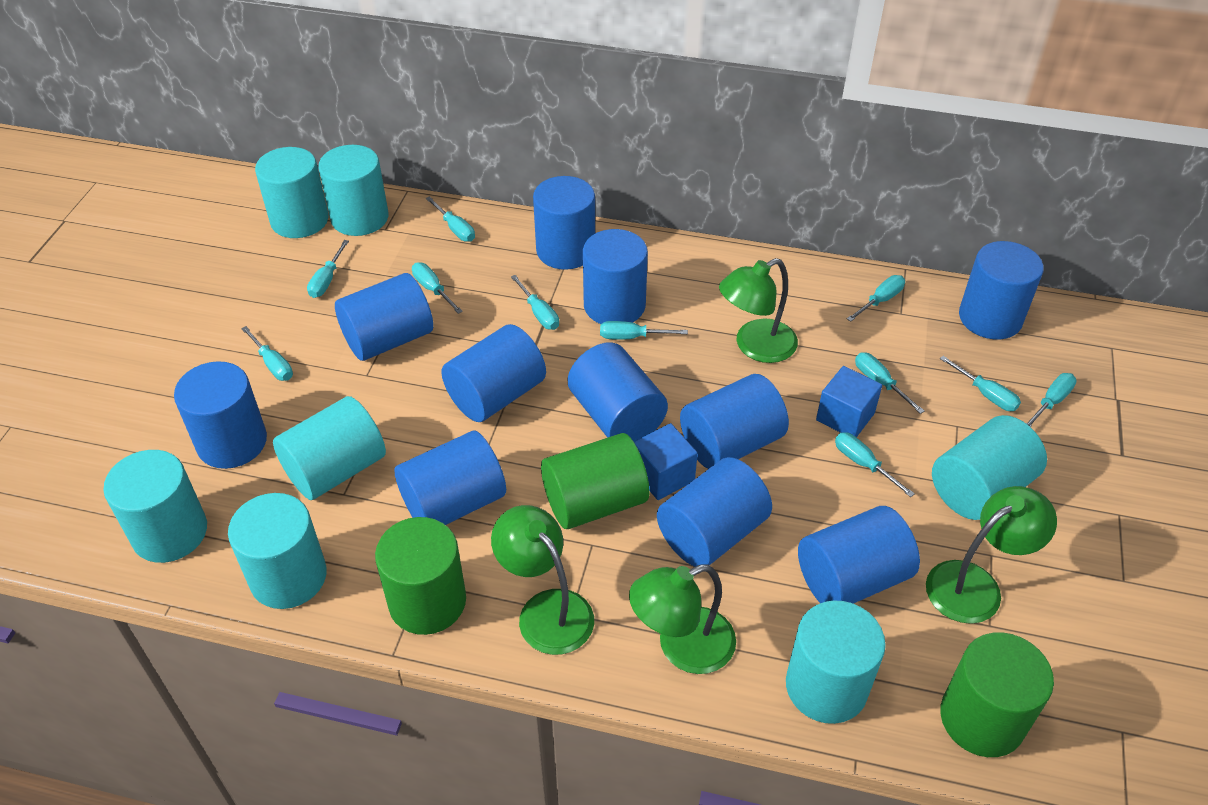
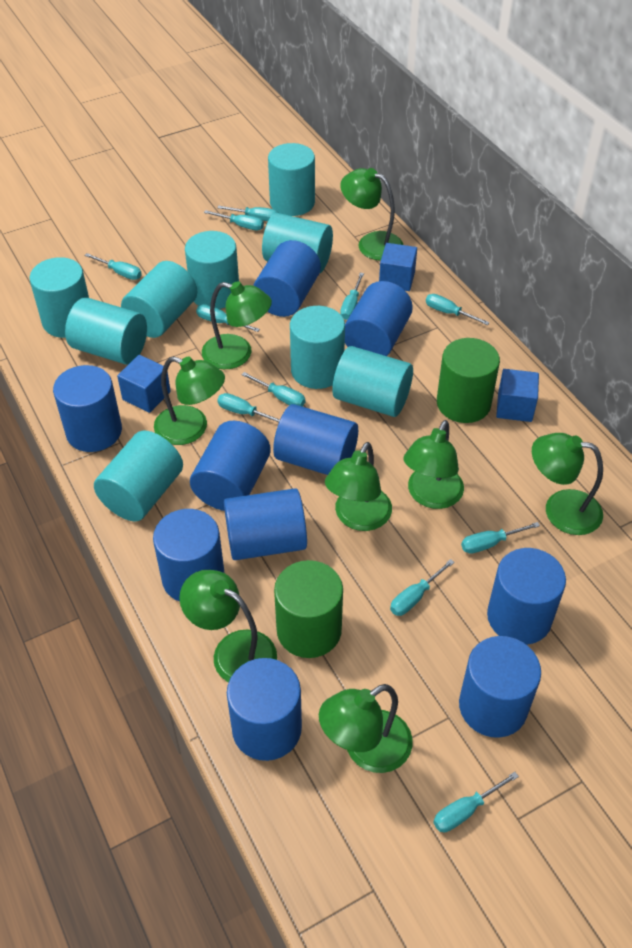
blue cube: [634,423,698,500] [816,366,882,437] = 2 -> [117,355,171,413] [379,243,417,291] [496,369,539,422] = 3
blue cylinder: [174,361,267,469] [335,273,433,361] [394,431,506,525] [441,324,546,422] [533,176,595,270] [568,342,668,442] [583,229,648,324] [657,457,772,567] [680,374,789,469] [798,506,920,604] [959,241,1044,340] = 11 -> [53,365,122,452] [153,509,225,602] [190,421,271,511] [224,488,307,560] [227,658,302,761] [253,240,321,317] [273,404,358,475] [345,281,413,356] [459,636,541,738] [487,548,566,645] = 10
green cylinder: [375,517,466,635] [541,433,650,529] [940,632,1054,757] = 3 -> [274,560,343,658] [437,338,500,423] = 2
green lamp: [491,505,594,655] [629,564,736,674] [719,258,798,363] [926,486,1057,624] = 4 -> [154,356,225,445] [179,570,277,682] [202,281,272,369] [319,684,412,773] [325,442,392,531] [340,168,403,261] [404,420,464,509] [532,433,603,535] = 8
turquoise cylinder: [103,450,207,563] [228,493,327,609] [255,147,328,238] [273,396,386,500] [318,145,388,236] [786,600,886,724] [932,415,1047,520] = 7 -> [29,257,89,338] [65,298,147,365] [94,431,183,521] [121,261,197,338] [185,231,239,309] [262,213,333,273] [268,143,315,216] [290,306,345,389] [332,346,413,417] = 9

